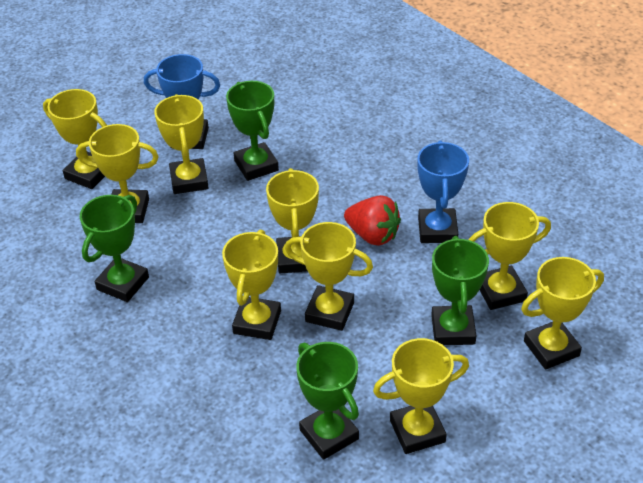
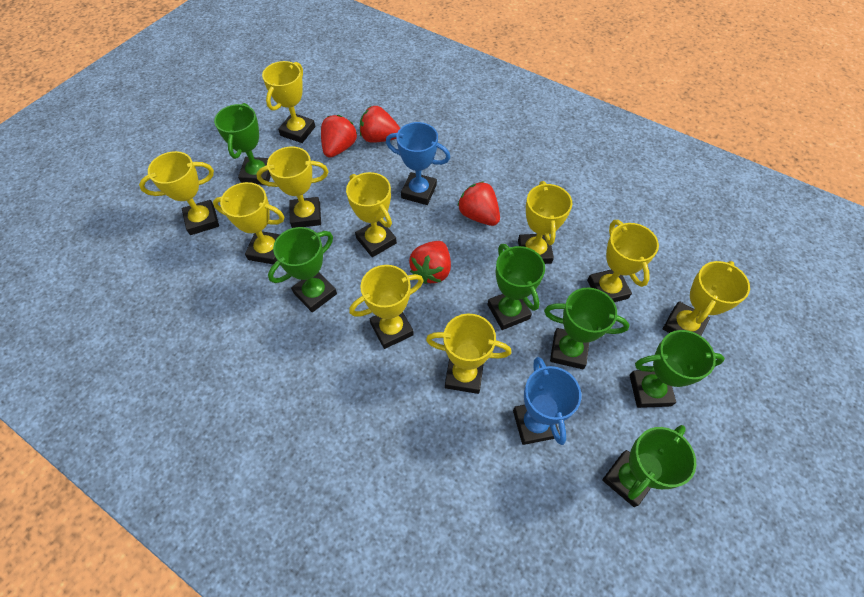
green trophy: [80,195,149,302] [226,81,279,181] [296,342,359,460] [431,236,489,345] = 4 -> [214,103,271,185] [268,227,337,312] [488,244,545,330] [544,287,629,369] [602,425,696,507] [629,330,725,408] = 6
red strawberry: [344,195,401,246] = 1 -> [321,115,357,158] [360,106,400,143] [409,241,451,284] [458,181,500,226] = 4
yellow trophy: [43,89,107,189] [76,124,159,223] [154,94,209,194] [222,230,281,340] [266,168,319,273] [285,222,373,331] [373,338,469,454] [468,202,551,310] [521,257,604,370] = 9 -> [139,151,219,235] [213,182,284,264] [256,146,329,228] [262,61,315,143] [346,172,397,257] [349,265,424,349] [426,314,511,394] [518,181,572,264] [587,220,659,302] [663,261,750,336] = 10

